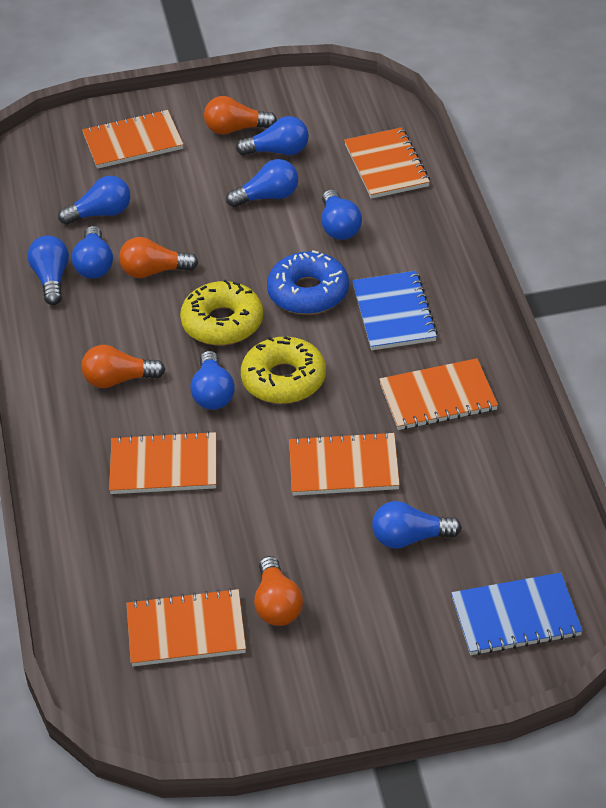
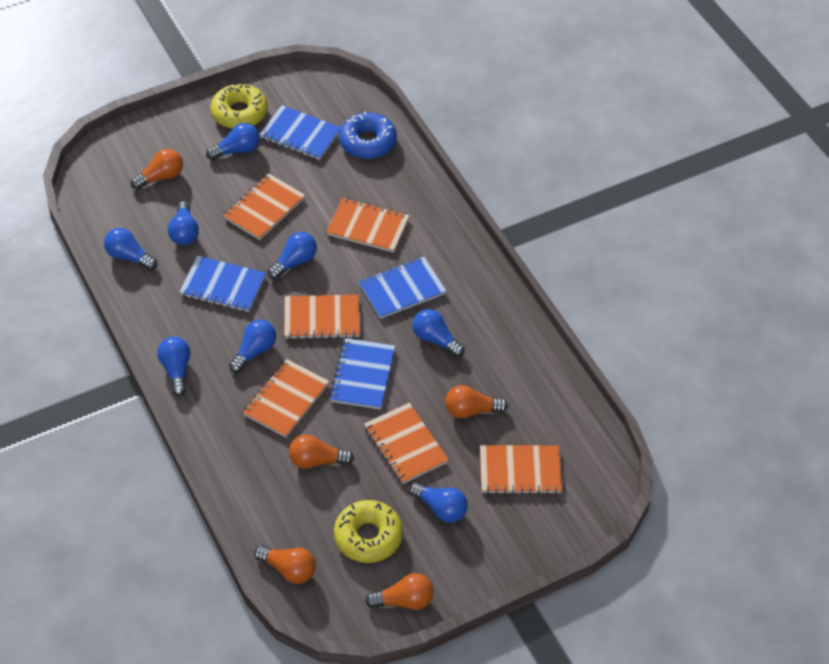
blue notebook: [352,271,438,350] [451,573,583,655] = 2 -> [179,256,266,312] [259,105,341,160] [329,338,395,410] [359,257,446,319] = 4
orange light bulb: [81,345,165,388] [119,237,198,278] [204,96,277,135] [254,556,303,626] = 4 -> [131,149,183,190] [254,545,316,584] [289,435,354,469] [365,573,434,610] [445,385,508,419] = 5

